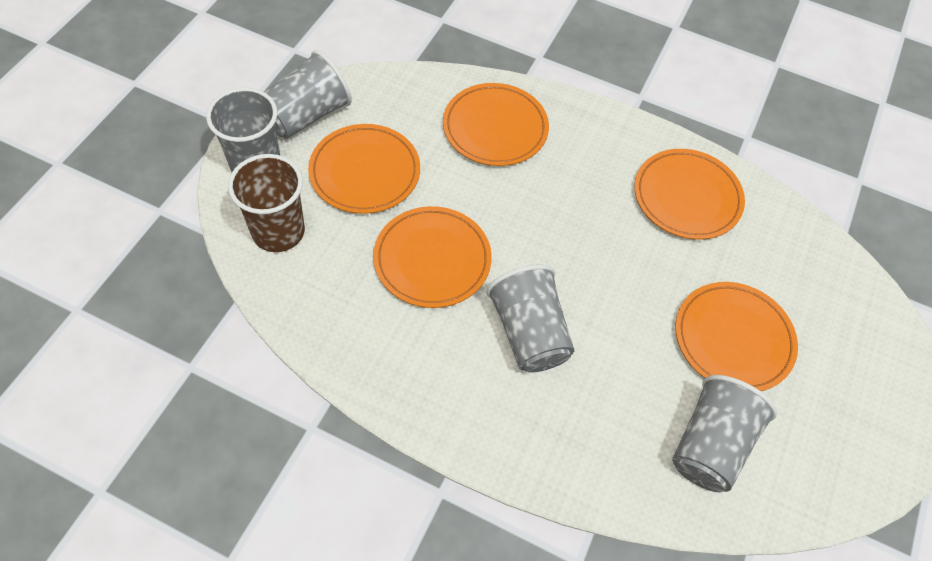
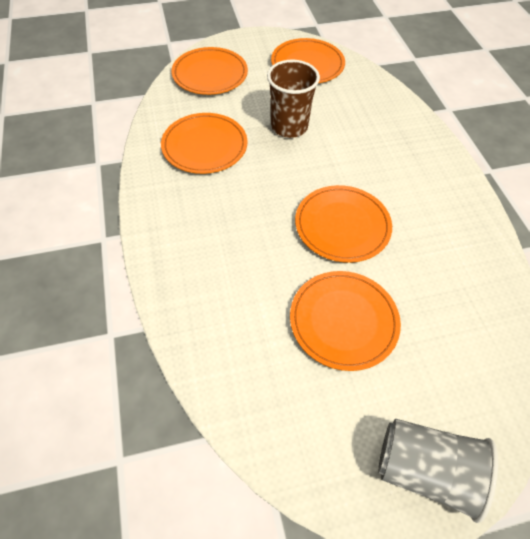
grey cup: [206,87,280,172] [264,50,352,139] [486,265,574,373] [672,375,777,492] = 4 -> [378,419,498,523] = 1

